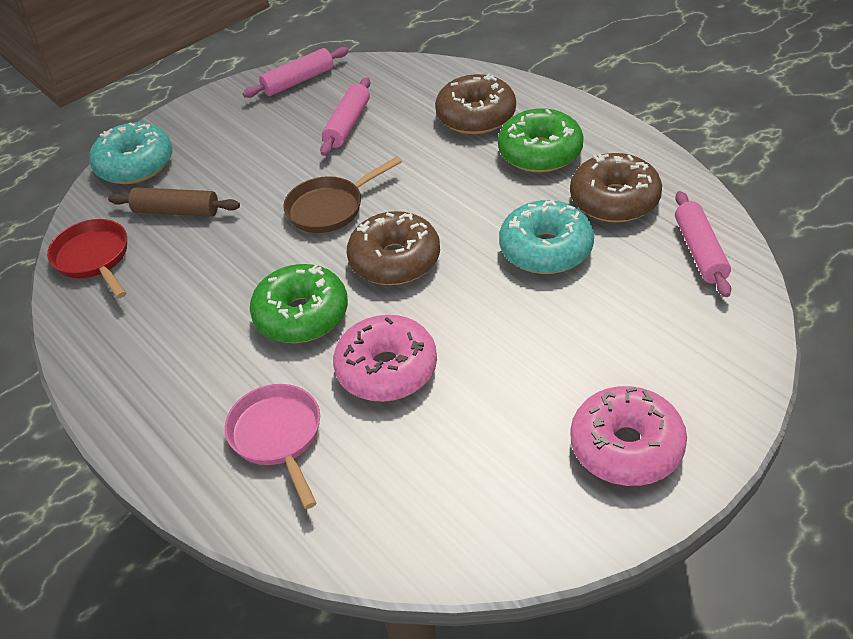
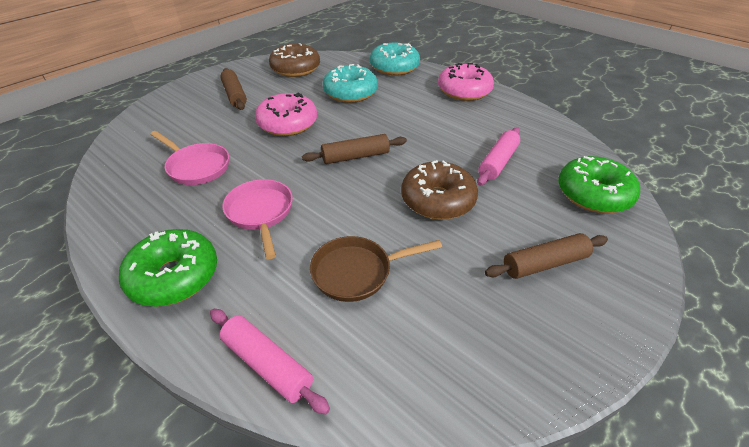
brown donut: [347,211,440,285] [435,74,516,134] [570,153,662,222] = 3 -> [269,43,320,77] [401,160,478,220] = 2
brown rolling pin: [108,187,240,217] = 1 -> [220,68,247,110] [302,134,407,164] [485,233,608,279] = 3
pink pan: [225,384,320,509] = 1 -> [150,131,229,185] [222,179,293,259] = 2
pink rolling pin: [243,47,349,98] [320,77,370,156] [675,191,731,297] = 3 -> [210,309,330,415] [477,127,520,186] = 2
red pan: [47,219,127,298] = 1 -> none = 0

